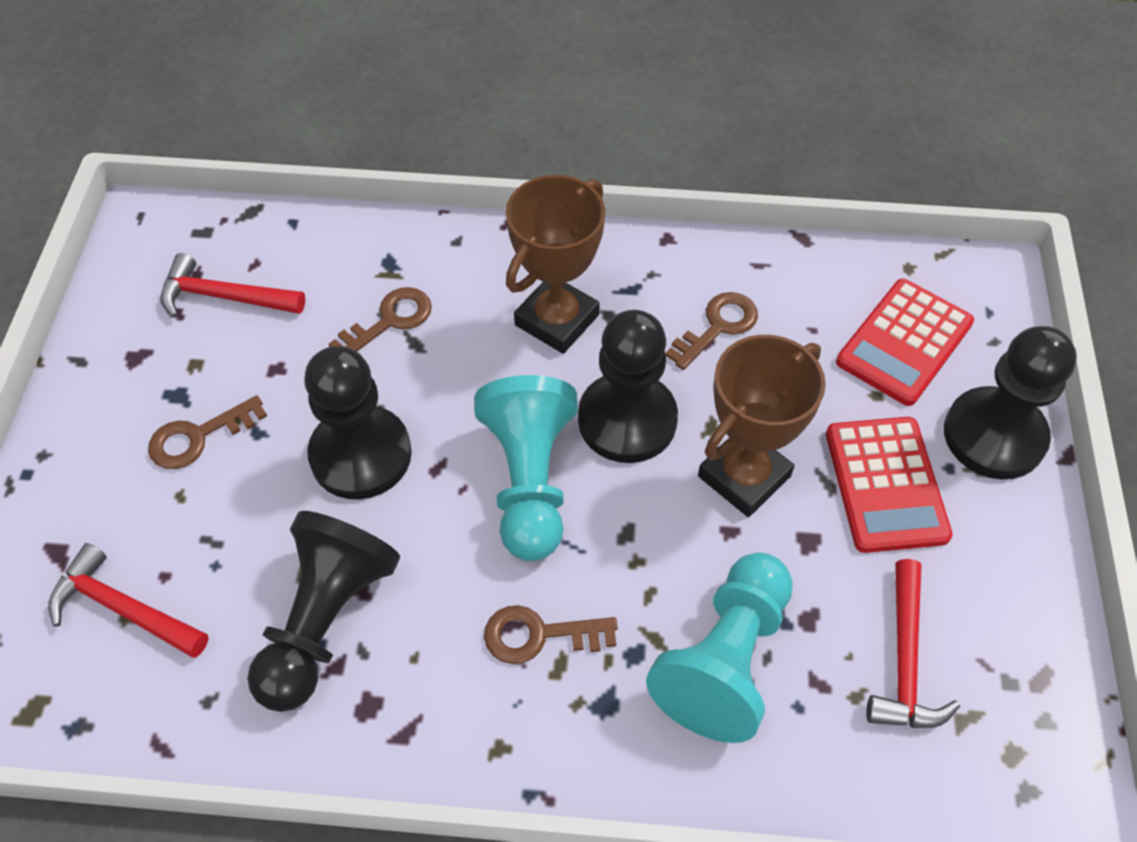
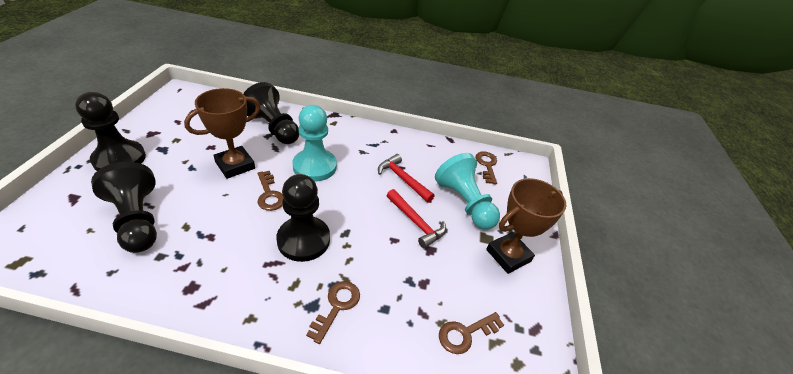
red calculator: [826,417,953,553] [836,279,974,406] = 2 -> none = 0
red hammer: [48,543,209,658] [161,253,305,318] [866,559,960,728] = 3 -> [378,154,434,203] [386,189,446,248] = 2

